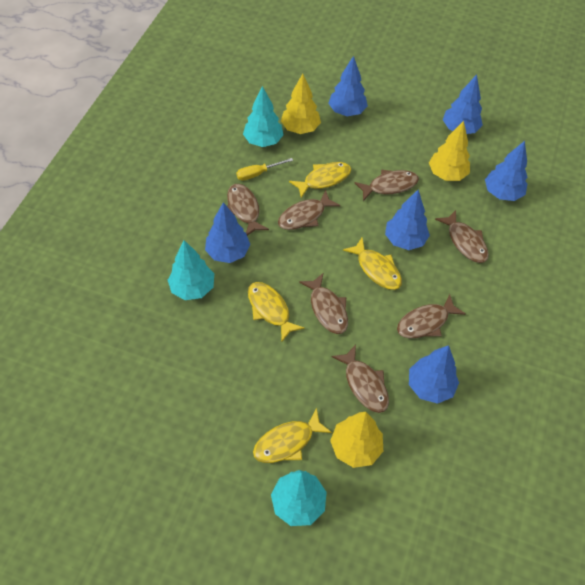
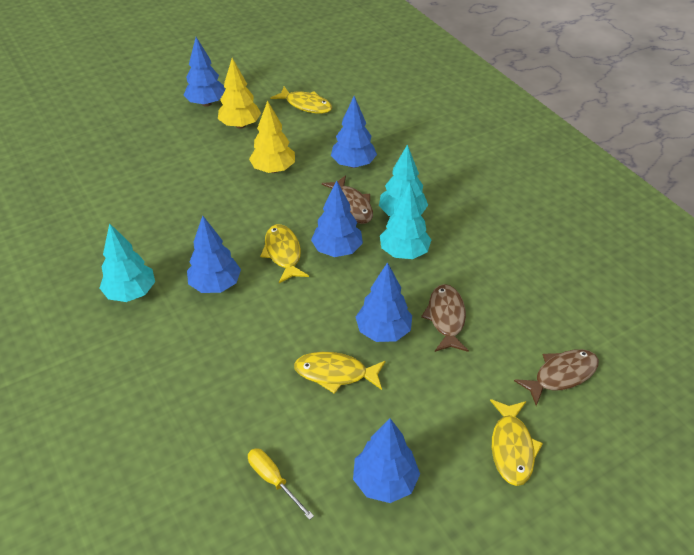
brown fish: [227,184,269,236] [278,190,340,230] [299,274,348,334] [331,345,389,413] [355,169,419,201] [397,294,466,338] [435,210,489,263] = 7 -> [321,175,373,224] [421,284,469,352] [514,349,599,406] = 3
yellow tree: [281,74,321,134] [330,412,383,468] [429,121,470,181] = 3 -> [218,58,261,129] [249,100,295,173] = 2

